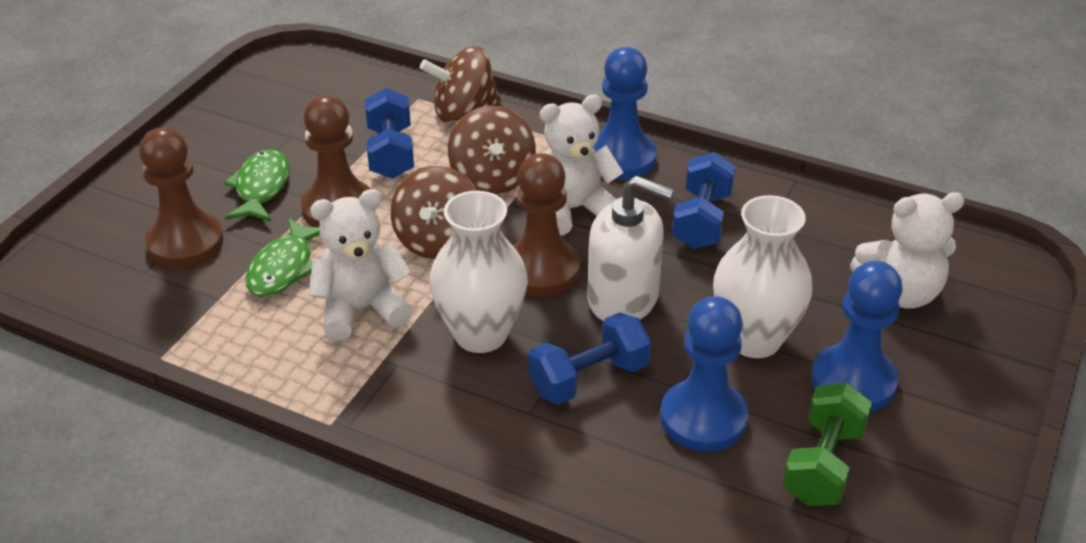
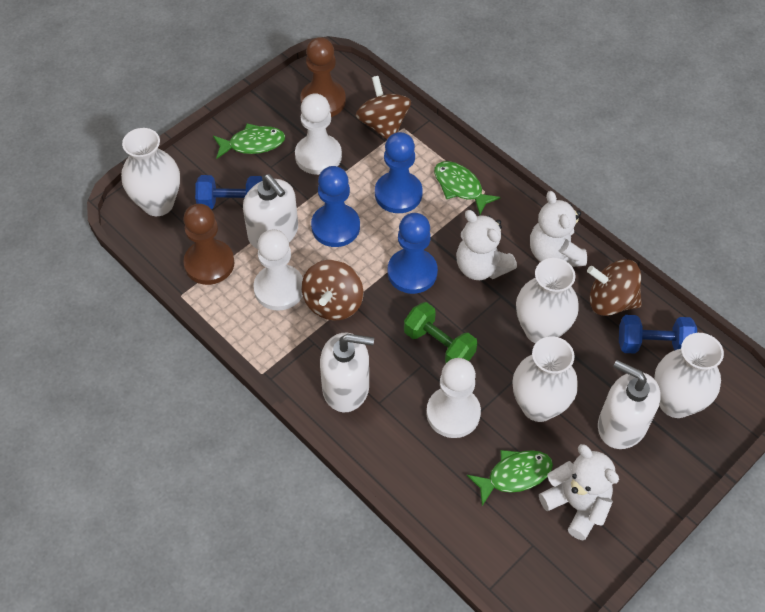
blue dumbbell: [365,88,414,179] [528,312,651,405] [672,152,736,249] = 3 -> [195,175,262,210] [619,315,697,354] = 2
brown pawn: [139,127,224,268] [301,95,375,227] [513,153,580,296] = 3 -> [183,204,234,285] [300,37,346,117] = 2
green fish: [224,149,289,221] [245,218,320,297] = 2 -> [213,123,285,159] [434,161,501,215] [467,450,553,506] = 3
white pawn: none = 0 -> [253,229,303,311] [295,93,342,175] [426,358,481,438] = 3
white soap dispenser: [587,176,674,321] = 1 -> [243,174,298,249] [320,333,374,412] [598,360,661,449] = 3
white vase: [430,191,528,353] [713,195,812,358] = 2 -> [121,128,180,216] [512,336,578,422] [516,258,579,343] [654,333,724,418] = 4

